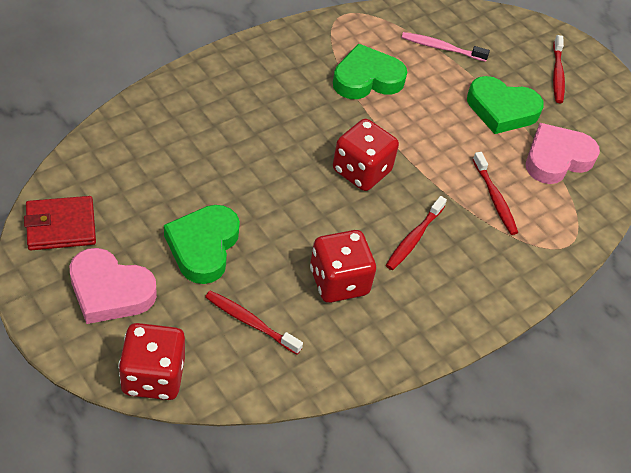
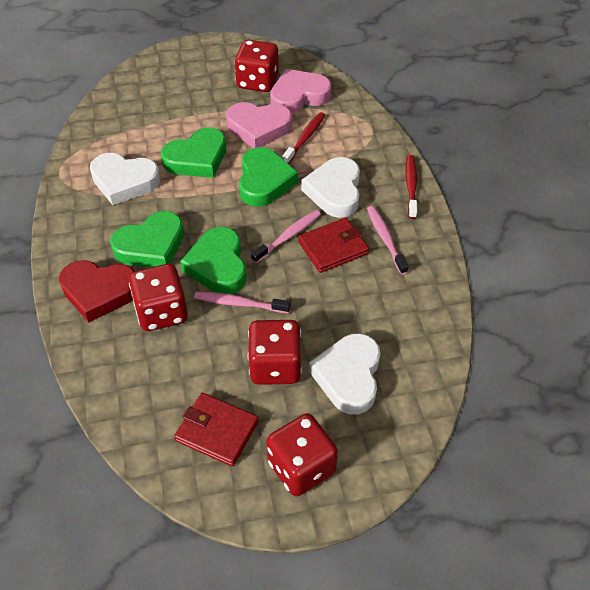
green heart: [164,205,240,284] [333,44,407,99] [467,76,544,134] = 3 -> [110,211,184,267] [161,127,226,178] [180,227,247,294] [239,147,298,207] = 4
pink toothbrush: [402,32,490,62] = 1 -> [194,292,290,313] [251,210,321,263] [367,206,409,275] = 3
red dice: [118,323,185,400] [310,230,376,303] [333,119,399,191] = 3 -> [129,264,188,331] [235,40,279,92] [248,320,302,385] [266,413,338,496] = 4
red heart: none = 0 -> [59,260,135,322] = 1
red toothbrush: [205,291,303,354] [386,196,447,270] [473,152,518,235] [553,35,565,103] = 4 -> [282,112,325,164] [405,155,417,219] = 2
red wallet: [24,196,96,250] = 1 -> [174,393,259,466] [298,218,369,273] = 2
white heart: none = 0 -> [90,153,160,205] [301,157,360,218] [309,333,381,415] = 3

